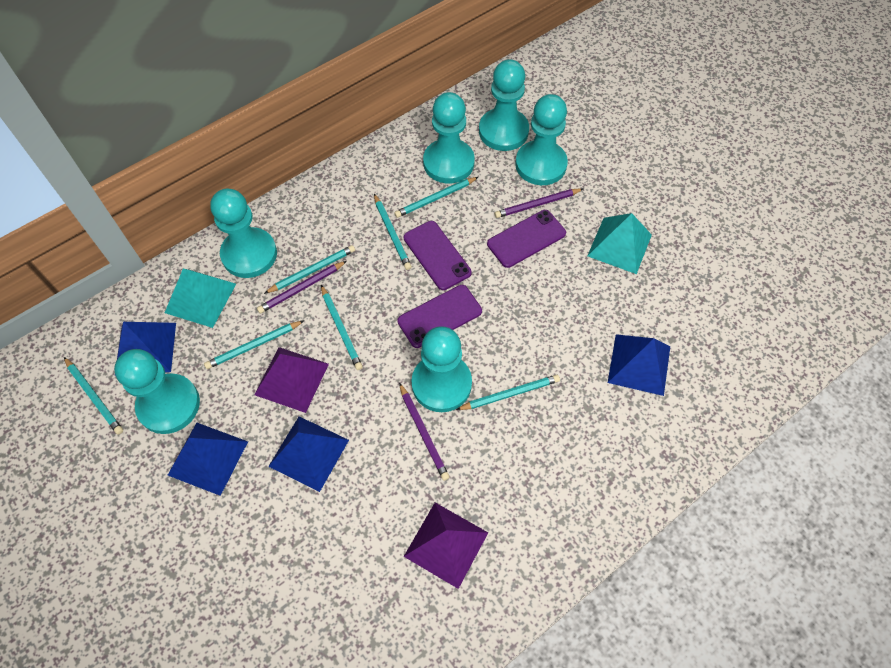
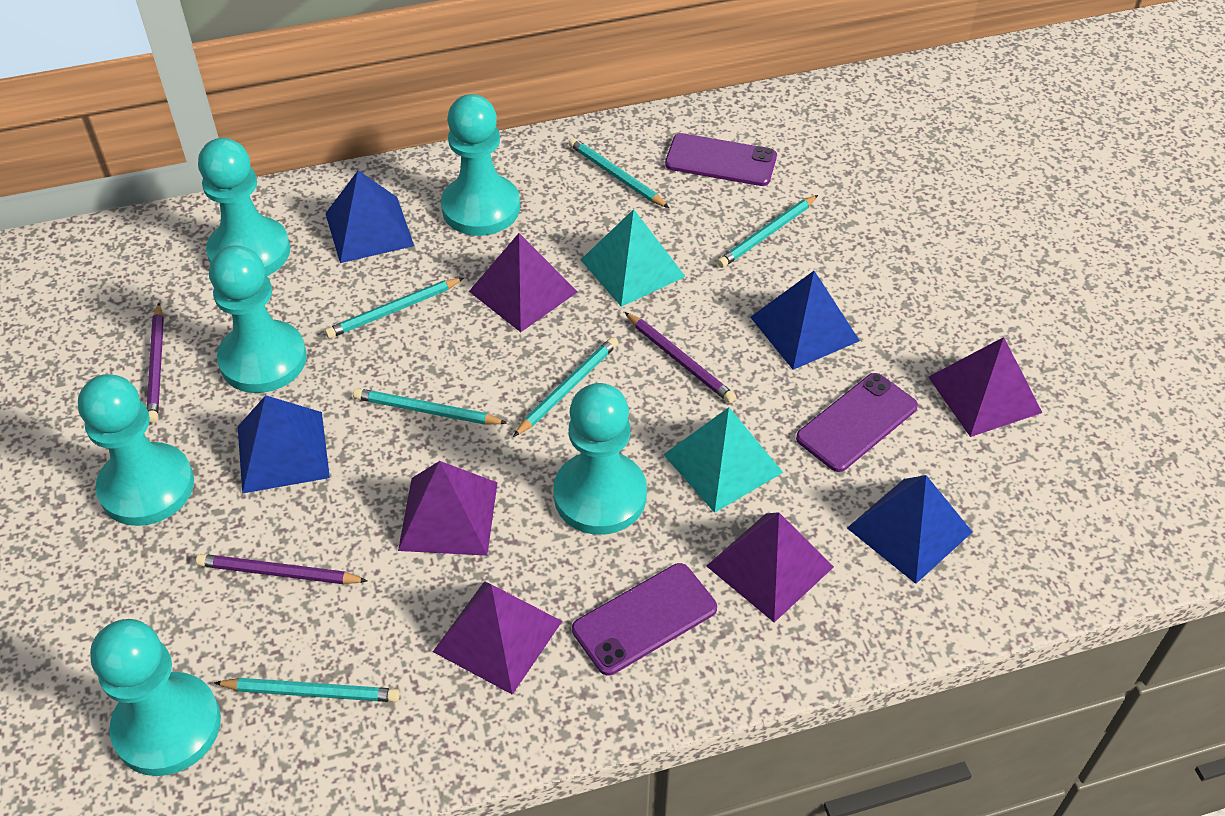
purple pyramid: [254,347,329,413] [404,503,488,589] = 2 -> [398,461,498,556] [433,581,562,695] [469,233,578,332] [707,512,834,622] [928,337,1042,437] = 5
turquoise pencil: [64,357,123,435] [204,321,304,369] [264,245,355,294] [321,285,363,370] [374,194,412,270] [394,177,478,218] [456,375,560,410] = 7 -> [214,678,400,702] [325,278,464,338] [353,388,507,425] [513,337,618,437] [568,138,669,208] [717,195,818,268] = 6

